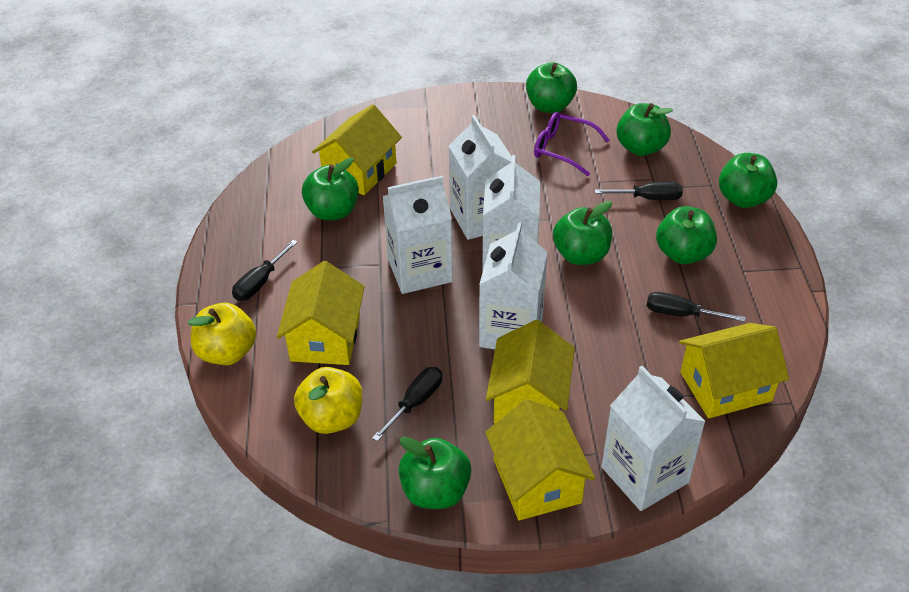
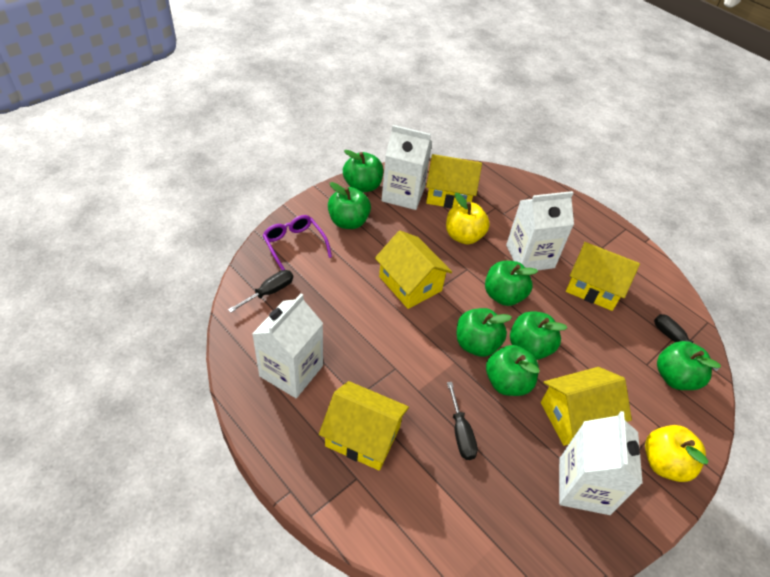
black screwdriver: [232,240,298,301] [372,367,442,442] [595,182,683,200] [647,292,746,322] = 4 -> [228,270,293,313] [447,382,478,460] [654,314,719,371] = 3
white carton: [383,176,453,294] [449,115,516,240] [479,222,548,349] [482,155,540,273] [602,366,706,511] = 5 -> [252,293,323,398] [382,125,432,210] [506,191,574,270] [559,411,643,515] = 4

